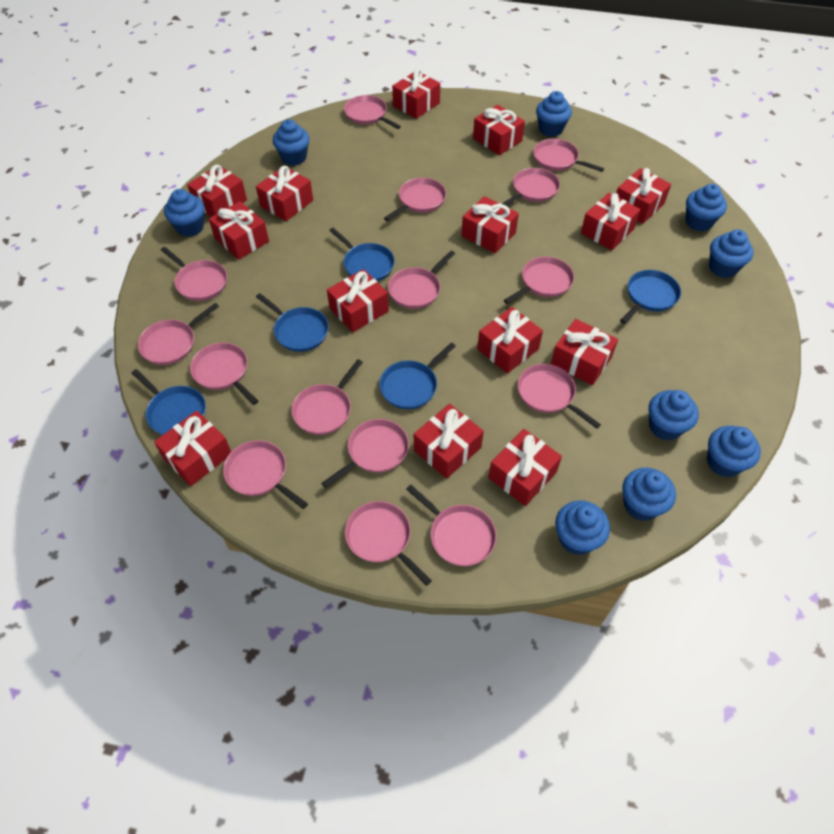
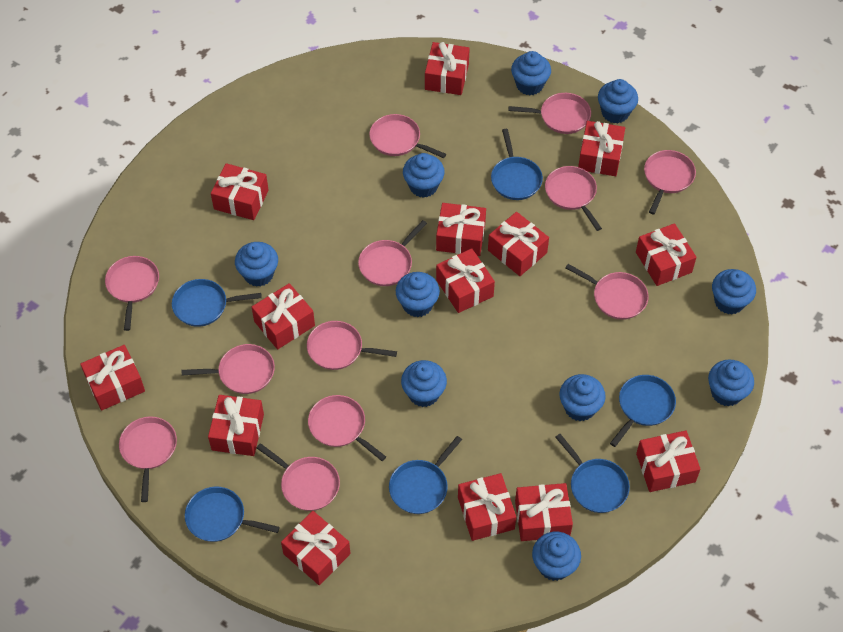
blue cupcake: [164,189,205,237] [273,119,310,166] [536,91,572,137] [555,501,610,555] [622,468,676,521] [649,390,699,441] [685,184,727,231] [707,426,761,477] [709,230,753,278] = 9 -> [235,242,278,287] [396,272,440,317] [401,360,447,407] [403,153,445,198] [511,51,551,95] [532,532,581,581] [559,374,606,421] [598,79,638,123] [708,360,754,406] [712,269,756,314] = 10
blue pan: [132,369,206,435] [256,293,329,352] [329,228,395,281] [379,342,456,409] [620,270,681,324] = 5 -> [172,279,262,327] [185,487,280,542] [389,436,462,514] [491,129,543,200] [555,434,630,513] [610,375,676,447] = 6
pink pan: [138,303,219,365] [161,247,227,301] [190,342,258,405] [223,440,308,509] [291,359,363,435] [321,419,409,488] [344,95,401,129] [345,501,432,586] [384,178,446,221] [388,251,455,309] [406,484,497,566] [502,168,560,206] [504,256,574,304] [518,364,601,429] [533,139,604,172] = 15 -> [105,256,159,331] [119,417,177,502] [182,344,275,394] [257,443,340,511] [307,321,397,370] [308,395,386,461] [358,220,427,286] [369,114,446,158] [509,93,591,134] [545,166,602,231] [566,264,649,320] [644,150,696,215] = 12

